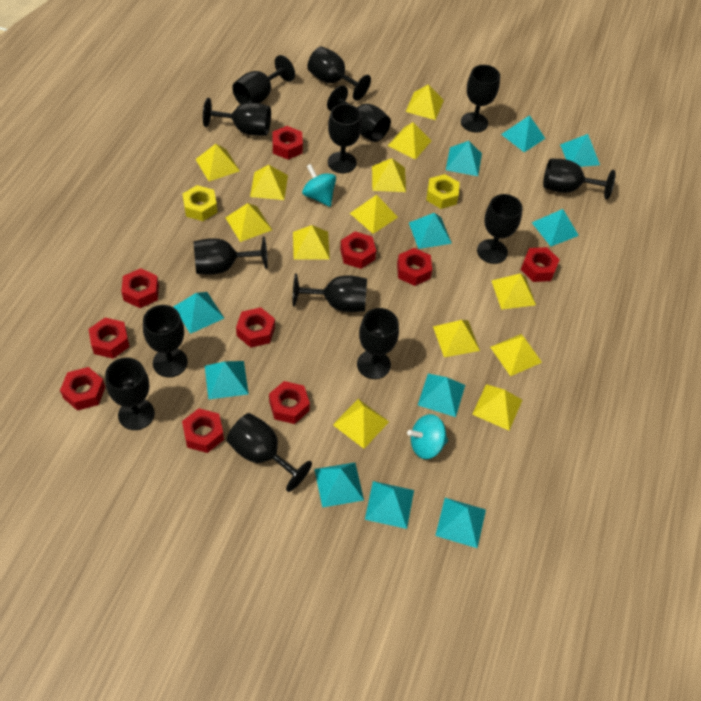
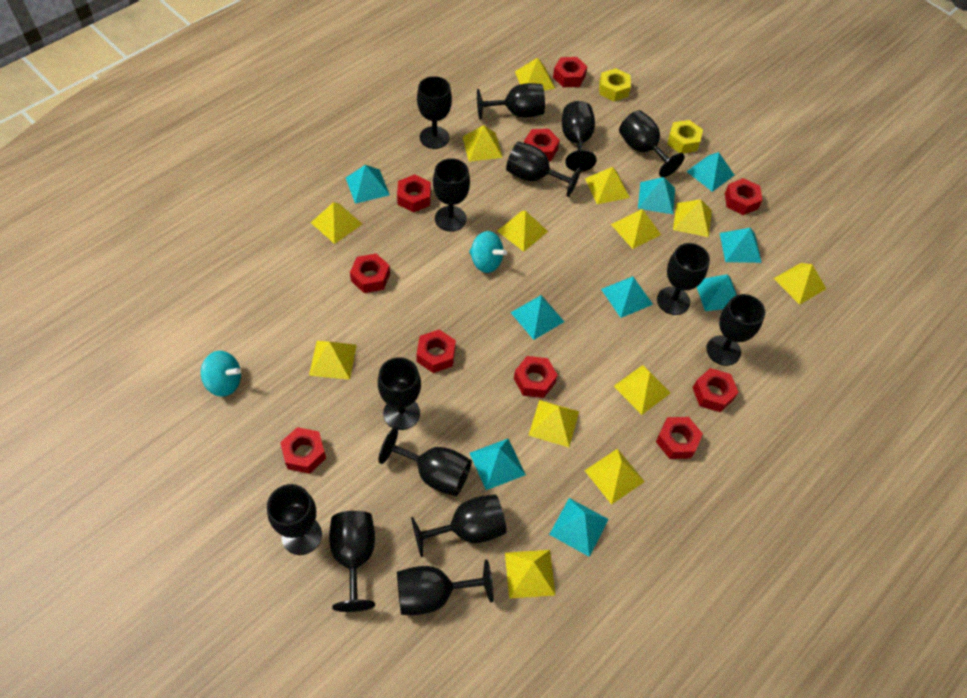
turquoise pyramid: [174,292,224,334] [205,361,249,400] [315,462,364,508] [365,481,414,529] [409,213,452,249] [418,374,465,417] [435,498,486,548] [446,141,482,176] [501,115,546,152] [532,209,579,246] [560,134,600,167] = 11 -> [346,165,390,204] [470,439,526,490] [510,295,565,340] [549,498,609,557] [601,276,653,318] [638,177,675,214] [686,152,734,192] [697,274,737,311] [720,228,762,263] = 9

